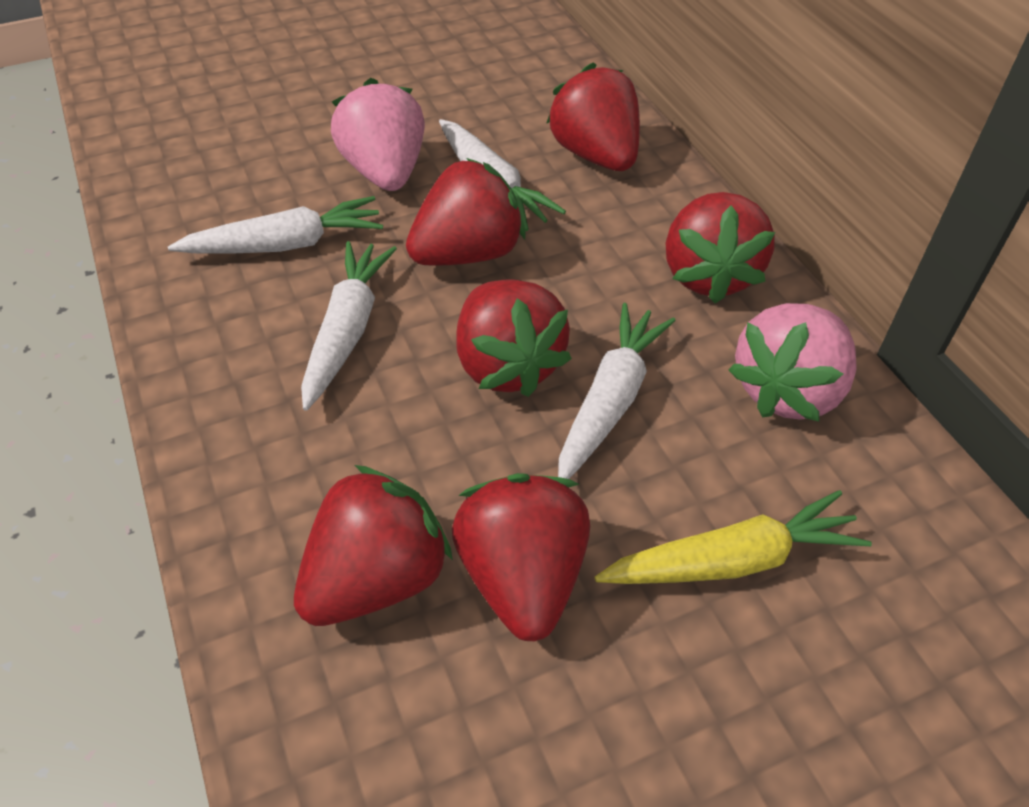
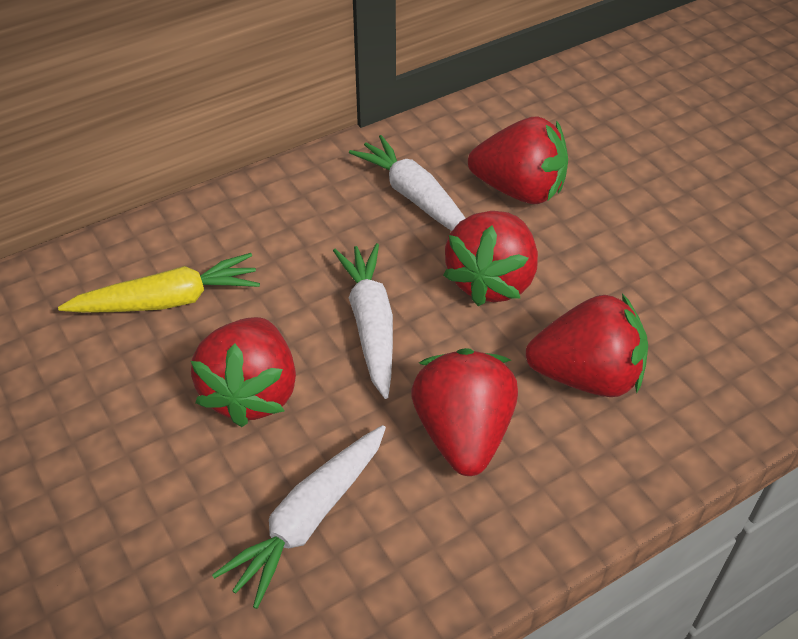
pink strawberry: [331,78,425,191] [729,303,857,421] = 2 -> none = 0
red strawberry: [294,465,453,626] [406,158,526,266] [452,473,590,641] [456,279,572,397] [546,62,640,171] [666,192,775,303] = 6 -> [191,317,296,427] [411,348,518,476] [443,211,538,306] [468,117,568,204] [525,294,648,397] = 5
white carrot: [168,196,383,254] [301,241,397,411] [439,119,566,231] [558,303,676,479] = 4 -> [212,425,386,609] [333,243,393,399] [349,135,466,231] = 3

